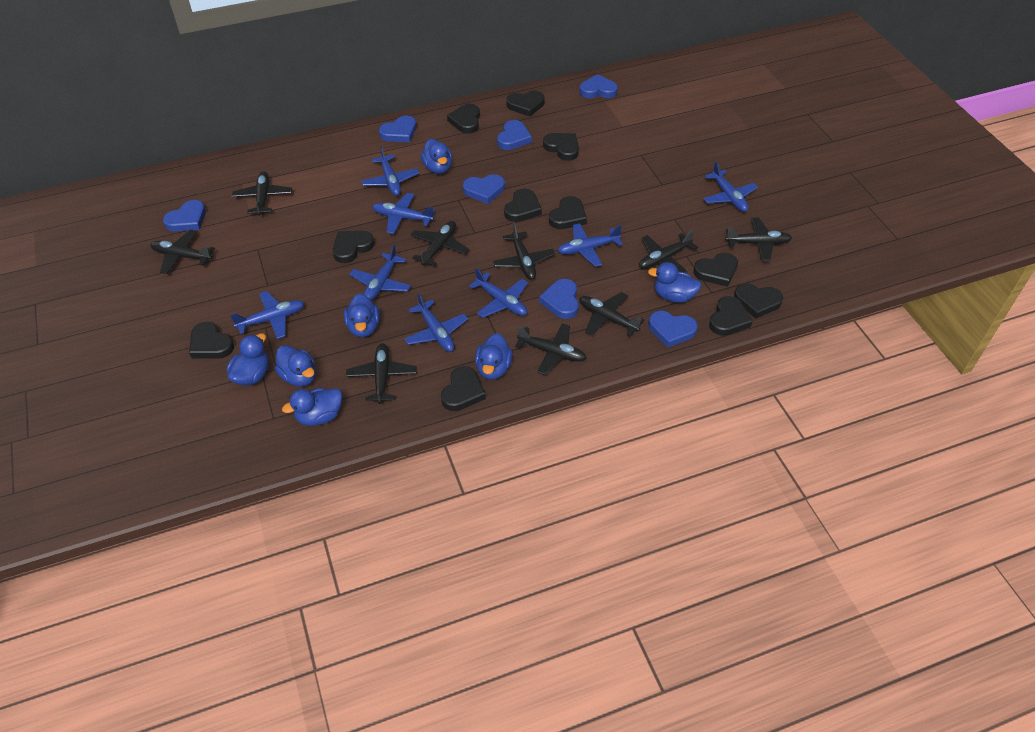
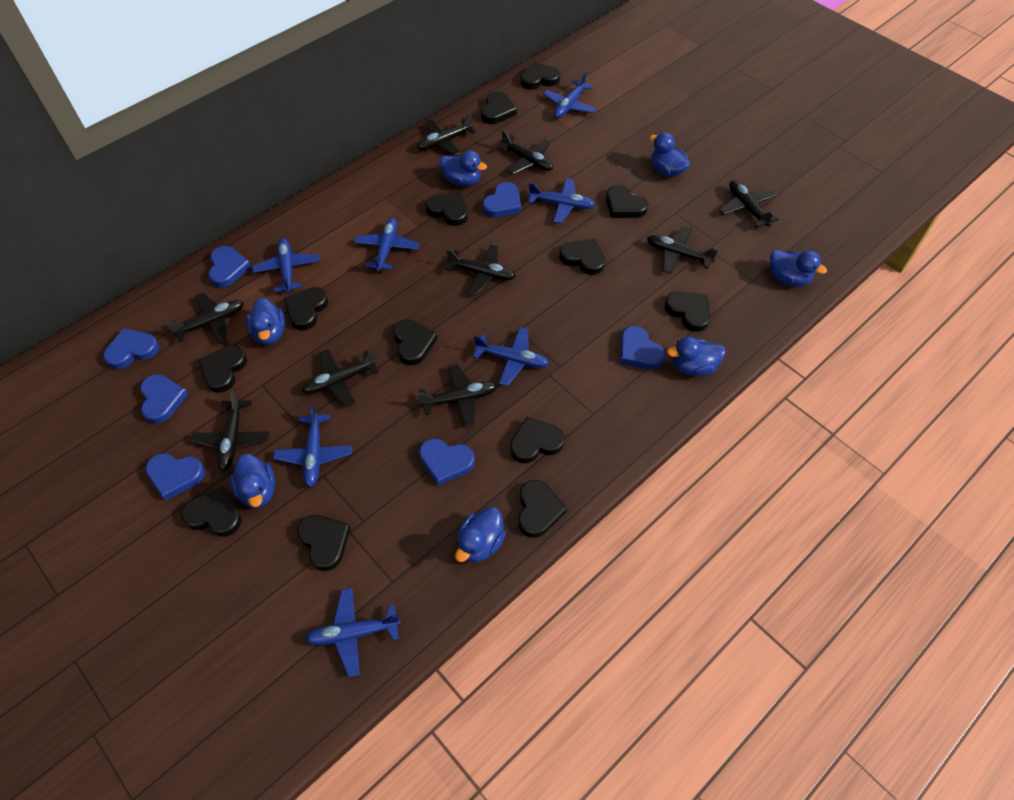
black heart: [189,322,234,359] [332,231,374,263] [441,366,486,411] [447,104,480,134] [504,188,542,222] [506,91,545,116] [543,133,579,161] [549,196,587,229] [693,253,738,287] [709,296,753,336] [734,283,783,319] = 11 -> [181,487,242,537] [199,345,247,393] [283,287,328,330] [297,515,351,571] [393,319,437,365] [426,192,468,226] [481,91,517,124] [510,417,564,463] [518,480,567,538] [521,62,560,90] [559,239,605,275] [606,185,648,218] [665,291,710,332] = 13
blue plane: [230,291,304,339] [349,245,411,301] [361,146,419,196] [372,193,435,234] [404,293,468,352] [469,268,528,318] [558,223,623,267] [703,162,758,212] = 8 -> [252,238,320,293] [273,405,352,487] [305,588,401,677] [354,218,419,272] [473,327,549,386] [528,178,595,224] [543,71,597,118] = 7

